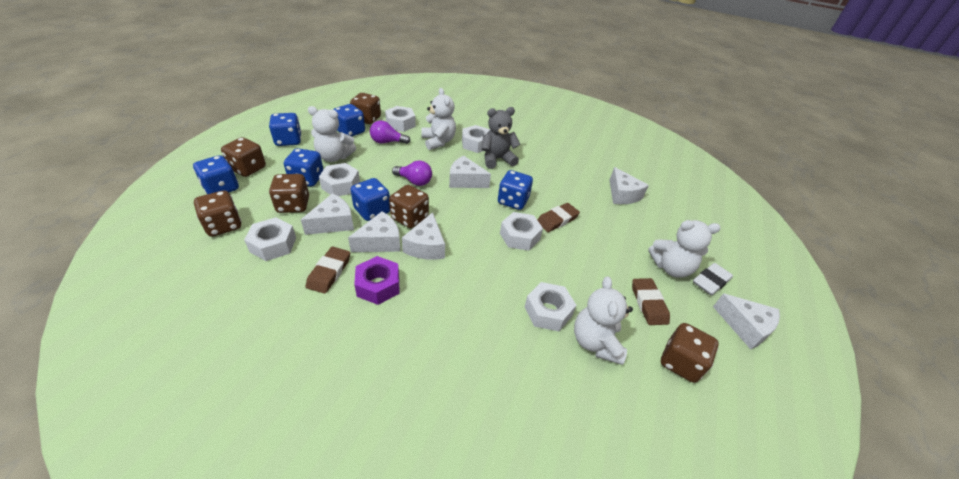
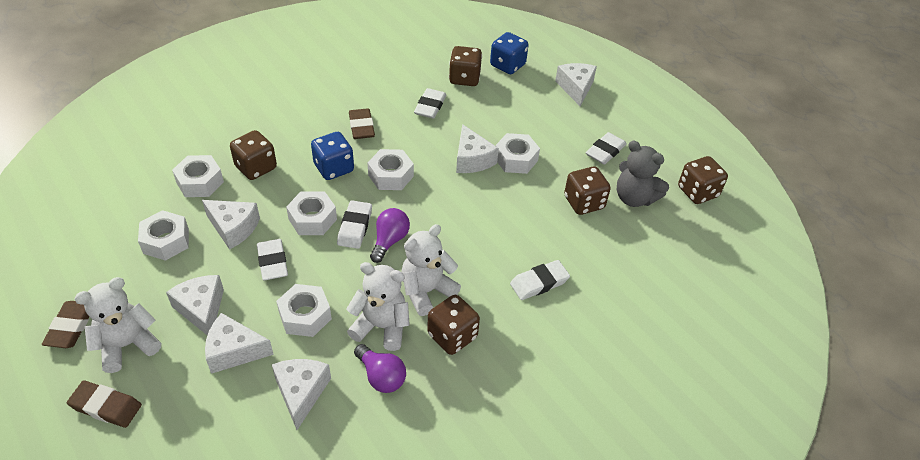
blue dice: [193,155,239,194] [269,113,302,146] [284,148,324,187] [333,104,365,137] [351,178,390,221] [498,170,533,210] = 6 -> [311,132,354,180] [490,32,529,74] = 2
brown dice: [194,191,242,237] [221,137,266,177] [269,174,309,213] [350,93,381,124] [389,185,429,228] [661,323,719,383] = 6 -> [230,130,277,180] [427,295,480,355] [449,46,482,86] [564,167,611,215] [678,156,728,204] = 5
purple nut: [354,256,400,305] = 1 -> none = 0
white eraser: [693,263,733,295] = 1 -> [257,239,288,280] [337,201,372,249] [414,88,447,119] [510,260,570,300] [586,132,627,165] = 5
white teddy bear: [308,106,356,162] [421,88,456,150] [574,276,633,365] [648,220,721,278] = 4 -> [74,277,161,373] [346,262,410,351] [401,224,461,316] = 3

